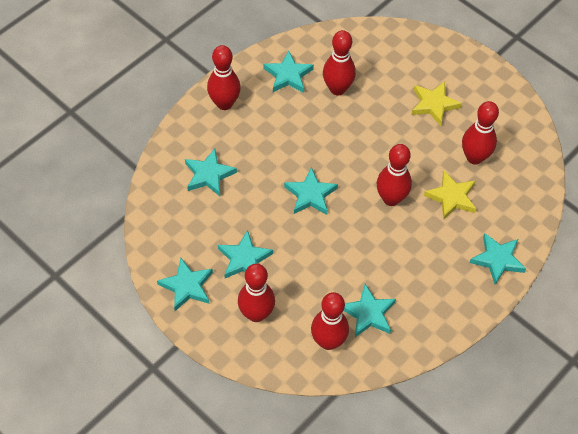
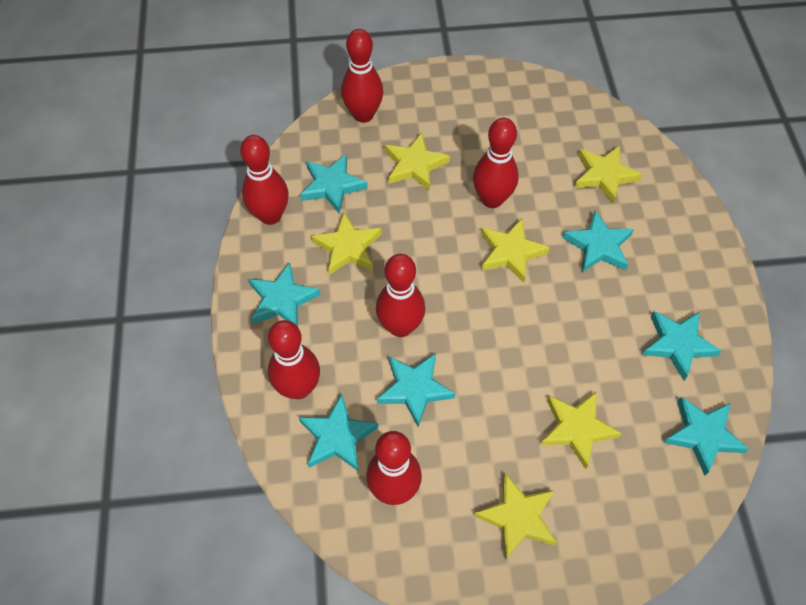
yellow star: [411,81,462,126] [424,171,476,220] = 2 -> [311,212,382,275] [385,133,450,191] [474,473,557,560] [481,218,550,283] [541,391,622,469] [574,145,643,203] = 6

